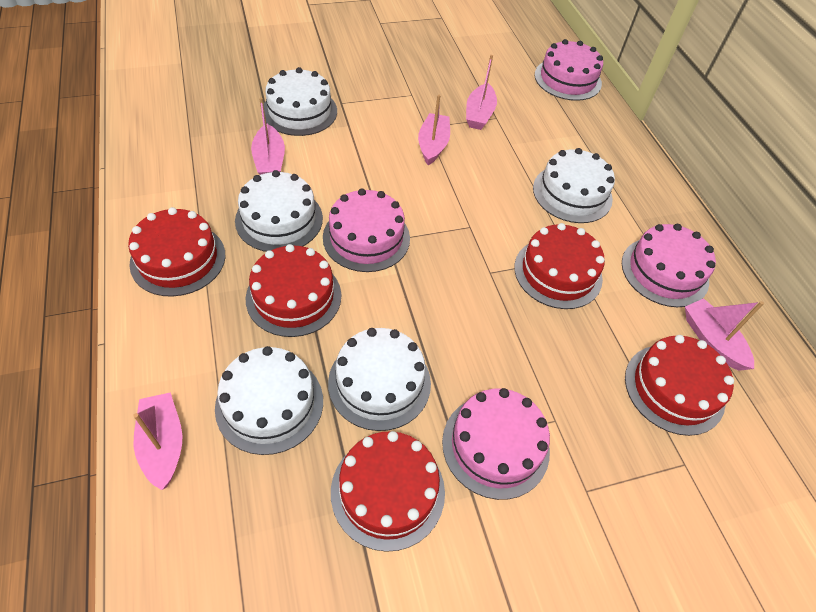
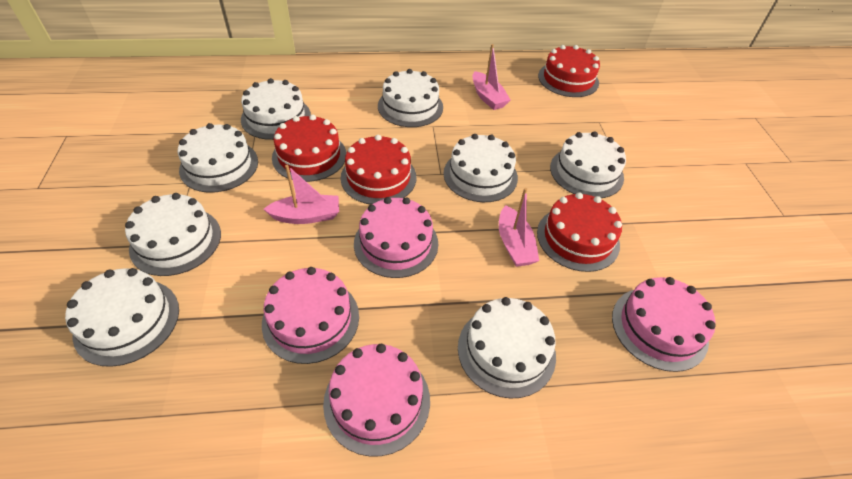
pink boat: [133,392,183,490] [251,97,285,175] [418,95,450,165] [466,55,497,130] [685,298,764,371] = 5 -> [263,165,339,224] [473,44,511,110] [499,188,539,267] = 3
red cake: [128,207,225,297] [246,244,341,337] [331,431,445,552] [514,223,605,309] [625,335,734,436] = 5 -> [272,115,346,182] [341,135,416,205] [537,192,622,272] [538,45,600,97] = 4
white cake: [215,346,323,455] [235,170,323,252] [264,67,337,136] [328,328,431,431] [533,148,615,223] = 5 -> [65,268,179,367] [125,193,221,276] [178,123,258,193] [241,78,311,140] [378,69,443,127] [443,134,518,202] [458,297,556,399] [550,131,626,198] = 8

